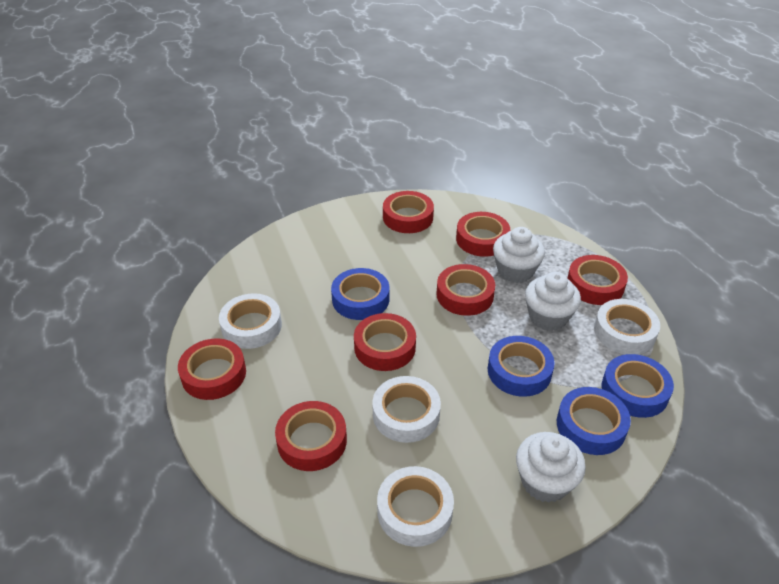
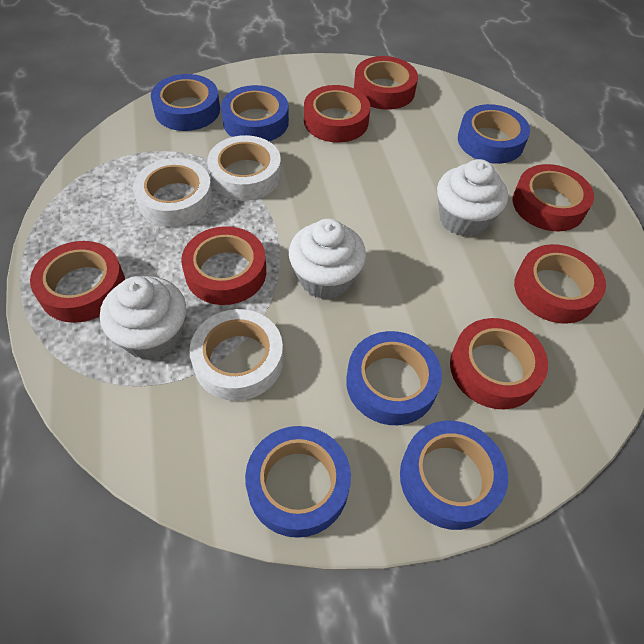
blue tape: [331,268,389,320] [488,336,555,397] [557,387,631,455] [601,354,674,418] = 4 -> [151,74,220,131] [221,85,289,141] [245,426,351,538] [346,331,442,425] [400,421,508,530] [458,104,530,164] = 6
white tape: [219,293,282,349] [372,376,441,443] [377,466,454,547] [594,299,660,354] = 4 -> [133,158,213,227] [189,309,283,401] [207,135,281,200] = 3

